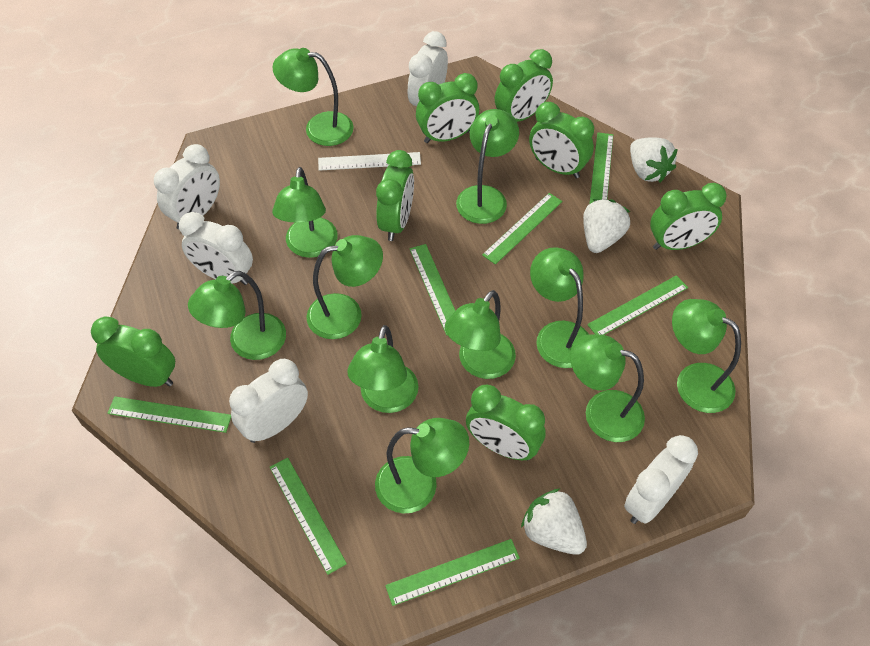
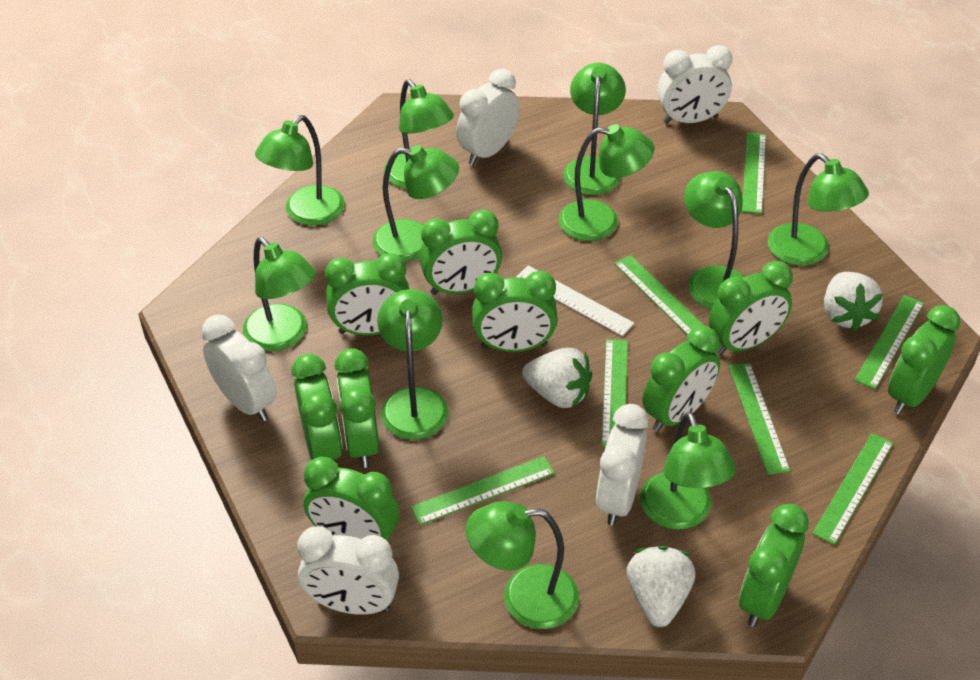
green clock: [91,317,175,387] [376,150,414,241] [416,73,479,143] [466,385,546,460] [495,49,553,122] [529,102,594,179] [650,183,727,250] = 7 -> [292,354,342,460] [303,457,399,541] [325,253,409,335] [335,348,379,468] [419,209,502,295] [472,271,558,352] [642,326,720,432] [709,261,793,355] [739,504,809,627] [888,305,961,414] = 10

